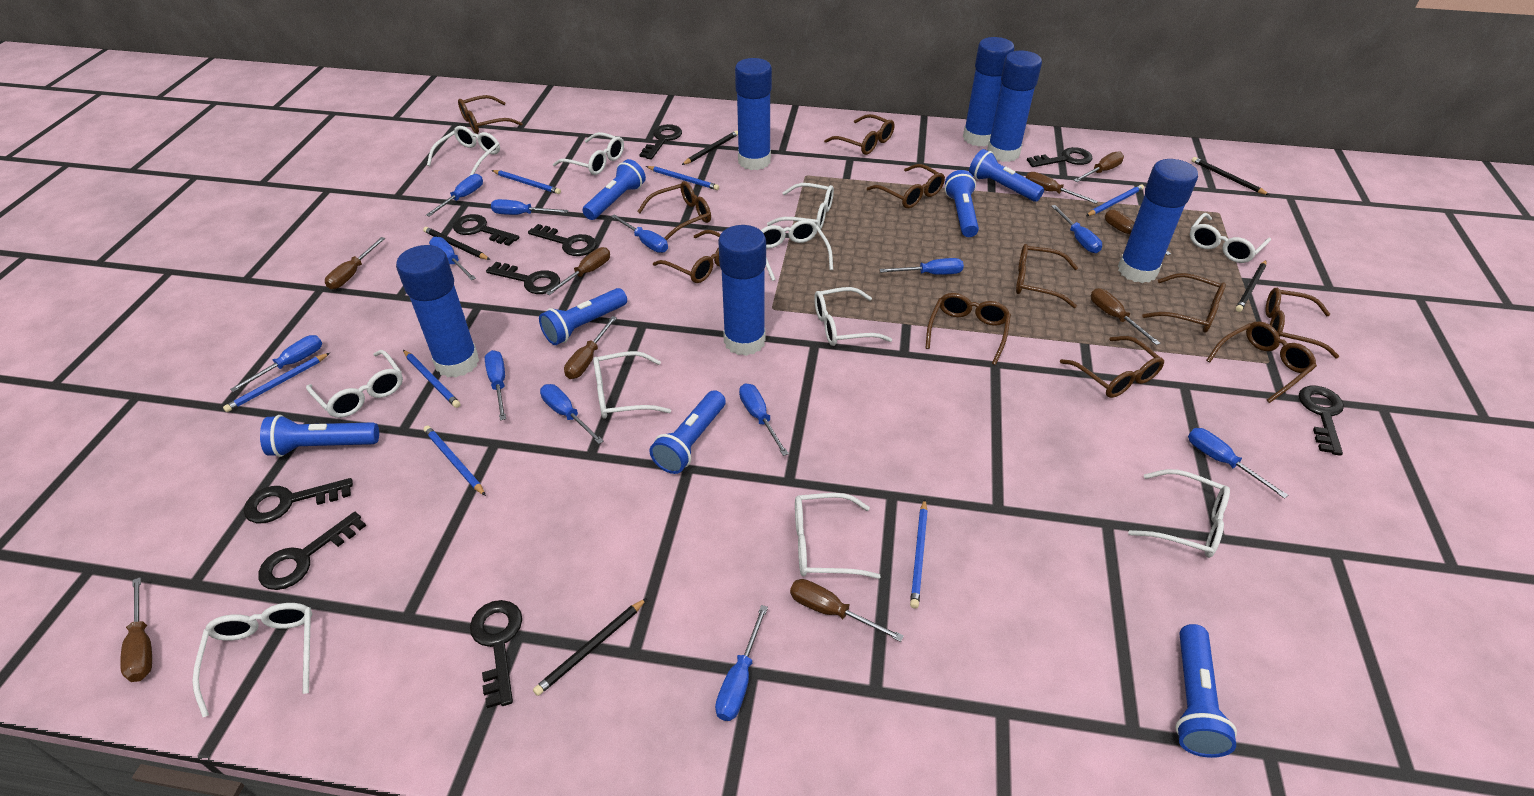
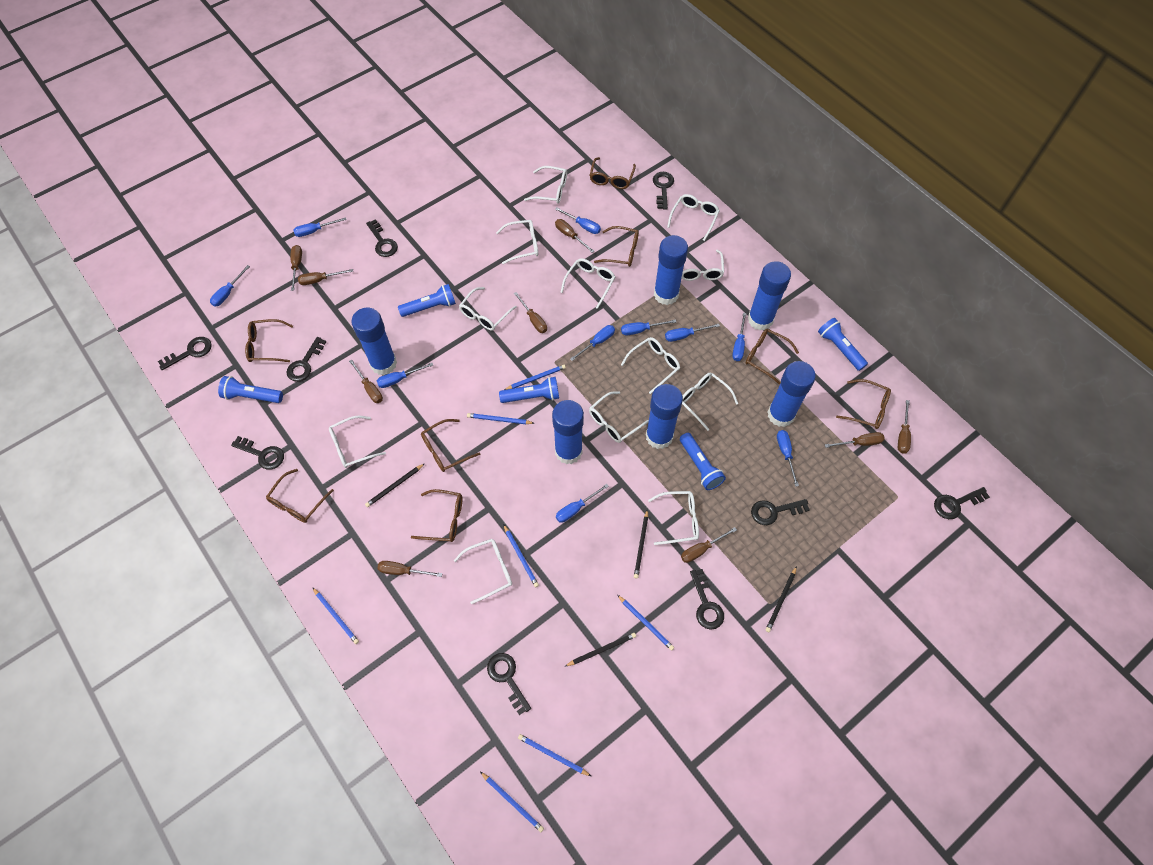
black pencil: [423,227,490,260] [533,598,647,696] [682,131,738,165] [1191,157,1269,195] [1235,260,1267,312] = 5 -> [365,463,425,507] [565,633,636,666] [634,509,648,579] [765,566,797,632] = 4
blue flashlight: [260,415,379,457] [539,288,627,345] [582,159,646,220] [650,390,726,474] [945,170,979,237] [969,149,1044,202] [1175,624,1237,758] = 7 -> [218,376,283,403] [398,284,456,317] [499,377,559,403] [680,433,726,490] [818,318,868,371] = 5
blue screwdriver: [230,335,322,392] [426,174,483,217] [429,237,476,280] [485,350,506,420] [491,199,568,215] [540,384,604,444] [611,214,668,253] [715,605,768,721] [739,383,789,456] [879,258,964,275] [1051,205,1102,253] [1188,428,1288,499] = 12 -> [210,265,250,307] [293,217,347,237] [377,363,433,388] [555,207,601,234] [556,484,609,523] [570,325,615,361] [621,319,676,335] [665,324,720,342] [732,313,746,361] [777,430,799,487] = 10
brown glasses: [458,95,523,134] [637,181,711,240] [653,230,721,283] [824,114,894,155] [867,164,945,208] [925,293,1011,365] [1016,244,1078,308] [1060,336,1164,398] [1142,273,1226,333] [1206,321,1317,403] [1265,288,1339,358] = 11 -> [245,319,293,362] [266,469,334,523] [411,489,462,542] [421,419,480,472] [589,157,636,189] [594,226,639,267] [746,329,799,384] [836,379,891,429] = 8
white glasses: [192,603,312,717] [306,350,403,418] [427,126,500,176] [553,132,624,175] [593,351,671,419] [761,220,833,281] [767,183,834,229] [795,493,881,579] [814,287,892,346] [1128,469,1230,558] [1190,213,1271,263] = 11 -> [329,416,386,468] [454,539,512,604] [459,287,517,331] [496,220,538,264] [524,166,567,204] [560,258,615,309] [589,391,649,443] [621,337,680,394] [648,491,699,545] [667,194,720,241] [682,250,724,281] [682,373,738,431] = 12

